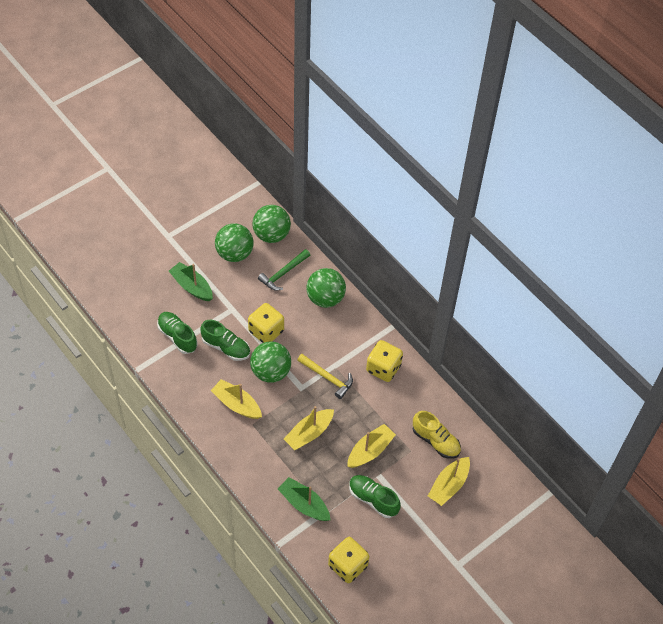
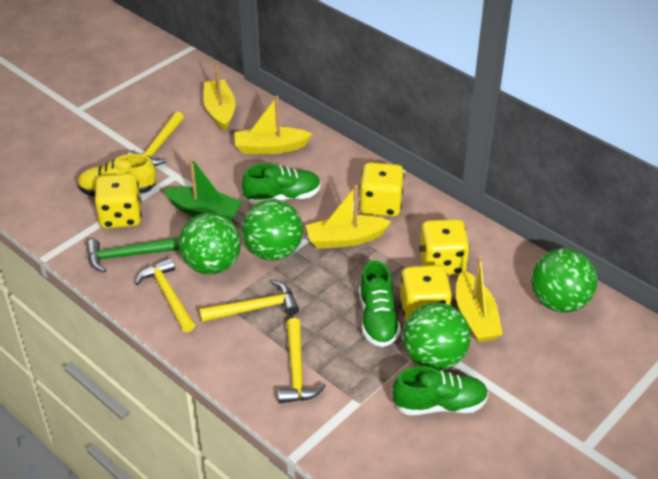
green boat: [169,262,213,301] [278,477,330,521] = 2 -> [164,157,243,220] = 1
yellow dice: [248,303,284,343] [328,537,369,583] [366,340,403,382] = 3 -> [94,174,142,229] [359,162,404,217] [400,265,452,321] [419,219,470,275] = 4
yellow hammer: [297,354,353,399] = 1 -> [128,112,184,166] [135,258,195,332] [199,281,299,322] [278,318,326,403] = 4

